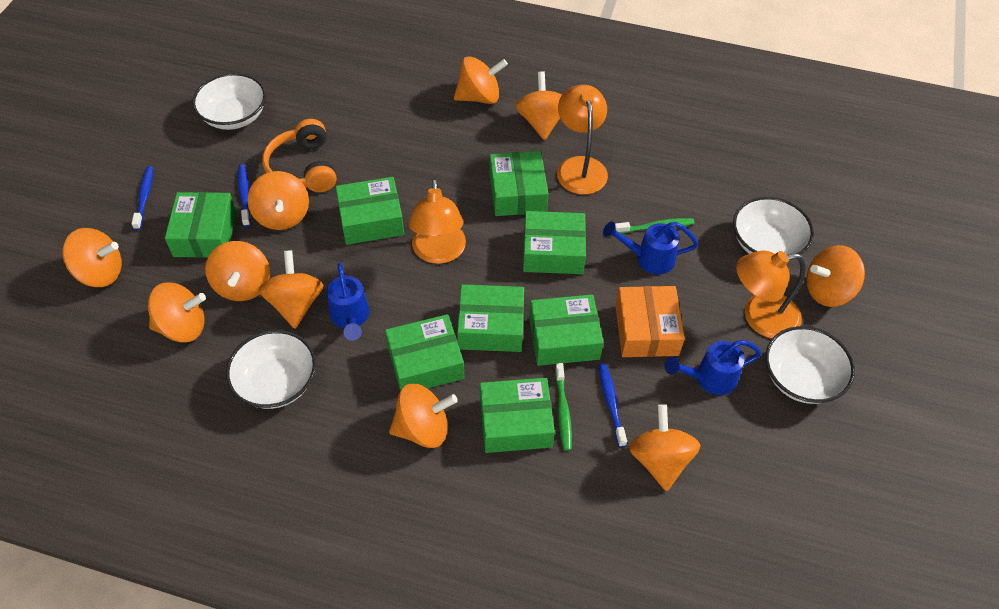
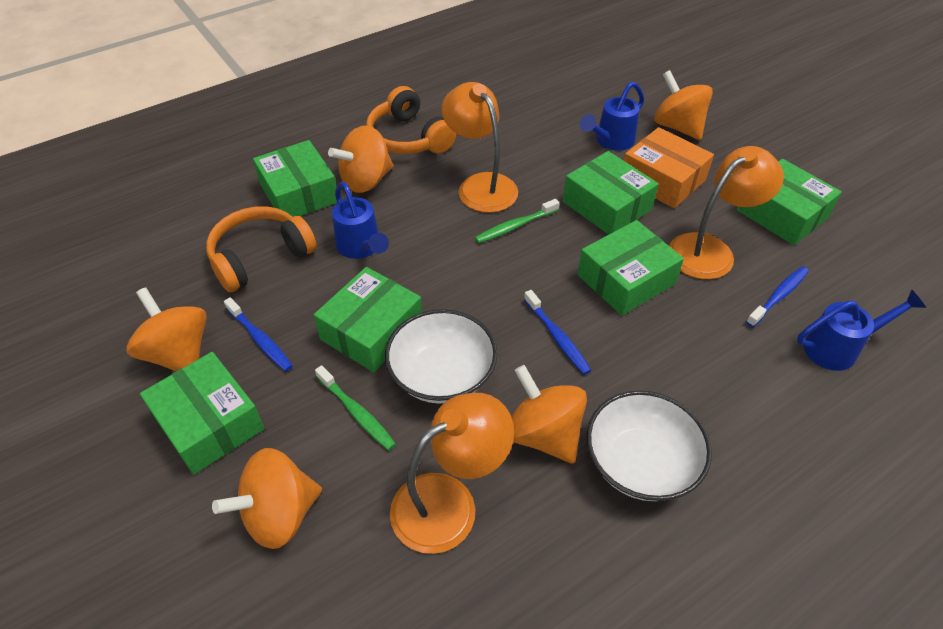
green box: [165,192,237,258] [336,177,404,245] [385,314,464,391] [457,284,524,352] [480,378,555,453] [490,151,548,216] [523,211,586,274] [529,294,604,366] = 8 -> [140,352,265,475] [253,140,337,217] [314,267,422,372] [563,151,659,235] [577,220,684,316] [737,159,842,245] = 6
orange headphones: [263,119,337,192] = 1 -> [206,206,317,292] [366,86,457,154] = 2
orange spinning top: [63,228,122,287] [148,282,206,343] [205,241,270,301] [248,171,309,230] [259,250,324,328] [389,384,458,448] [454,56,508,104] [515,71,562,140] [629,404,701,491] [806,245,865,307] = 10 -> [126,287,207,371] [212,448,322,549] [328,125,394,193] [511,365,587,464] [654,70,713,140] = 5
white bowl: [192,73,266,130] [226,330,316,409] [733,197,814,255] [765,326,855,404] = 4 -> [385,309,497,404] [587,391,712,501] = 2

